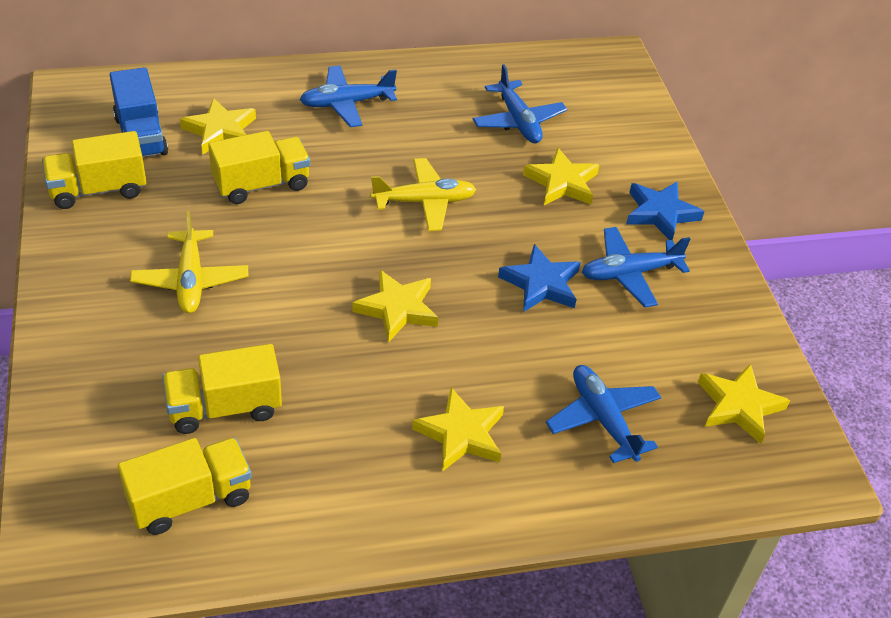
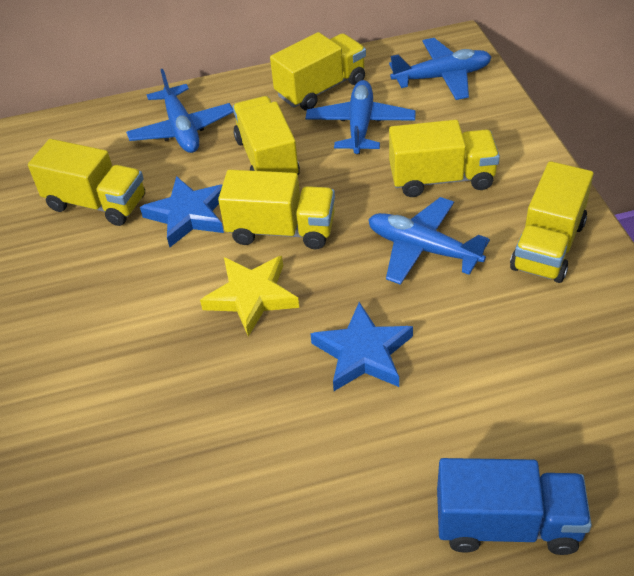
yellow plane: [130,211,248,313] [370,158,476,231] = 2 -> none = 0
yellow star: [180,98,256,155] [352,270,438,343] [412,387,504,472] [523,148,599,205] [698,363,790,444] = 5 -> [200,256,299,337] = 1
yellow truck: [42,131,147,209] [118,438,252,535] [162,344,282,434] [208,131,310,204] = 4 -> [28,139,145,226] [218,170,335,249] [233,96,300,175] [270,32,366,111] [389,120,500,197] [510,161,594,283] = 6

